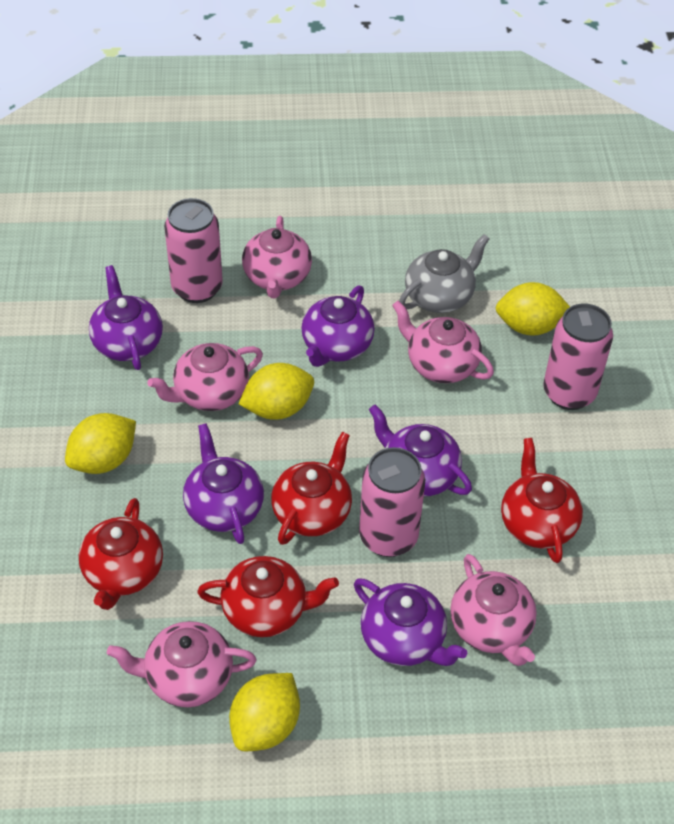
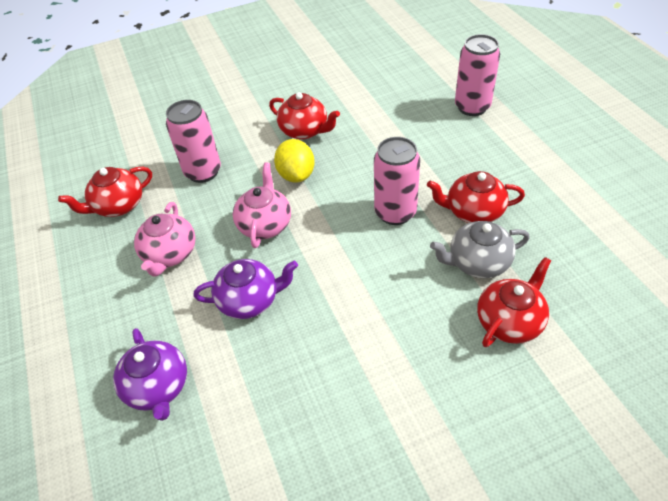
pink teapot: [107,621,257,707] [147,343,263,411] [242,216,312,298] [392,301,494,383] [450,554,537,666] = 5 -> [134,202,196,276] [232,162,291,248] = 2
purple teapot: [89,265,163,370] [183,423,264,544] [301,285,375,367] [354,579,467,666] [369,405,472,496] = 5 -> [113,328,187,421] [194,259,298,319] = 2
yellow lemon: [65,413,136,474] [229,673,300,751] [238,363,314,420] [496,282,570,336] = 4 -> [274,139,315,183] = 1

